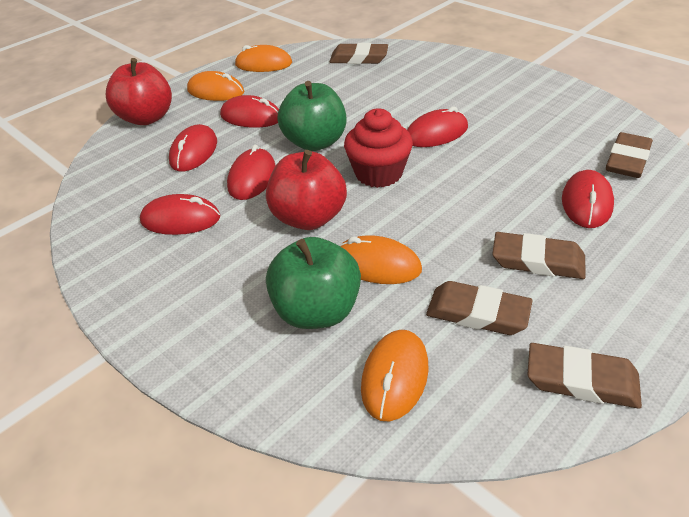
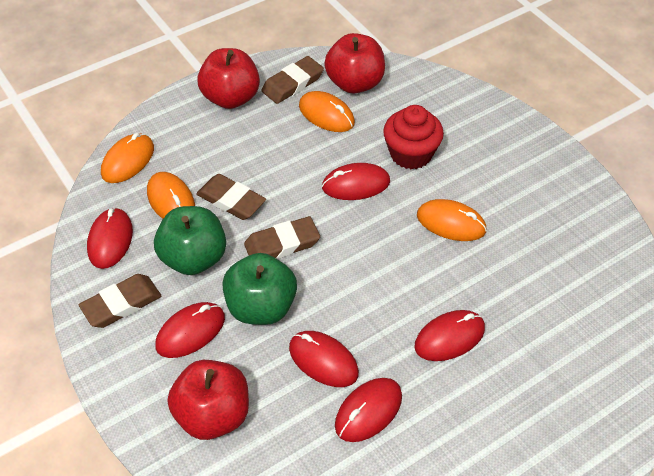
brown eraser: [329,43,388,64] [426,281,533,335] [492,232,586,279] [527,343,642,409] [606,132,653,178] = 5 -> [79,274,161,328] [196,174,266,220] [244,216,320,259] [261,56,324,104] = 4
red apple: [106,58,172,125] [266,150,347,230] = 2 -> [168,360,249,440] [197,48,260,109] [324,33,385,93] = 3

